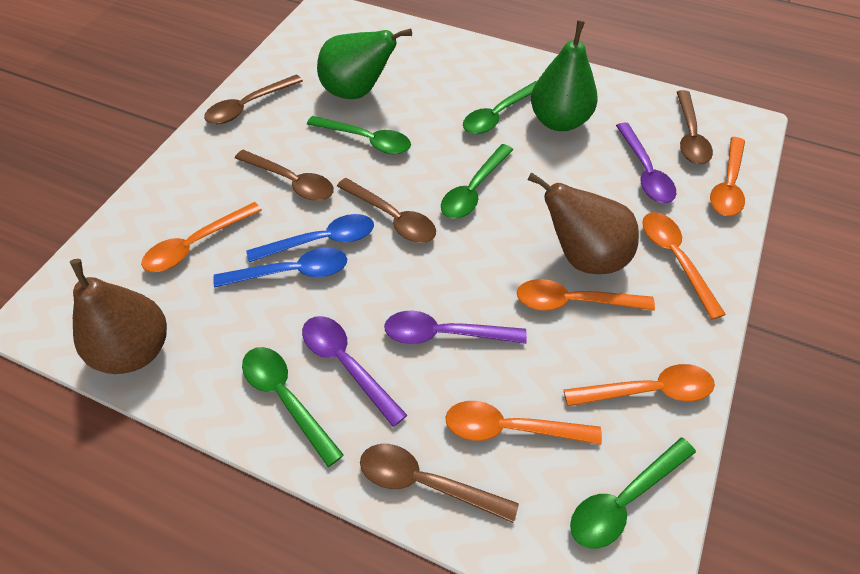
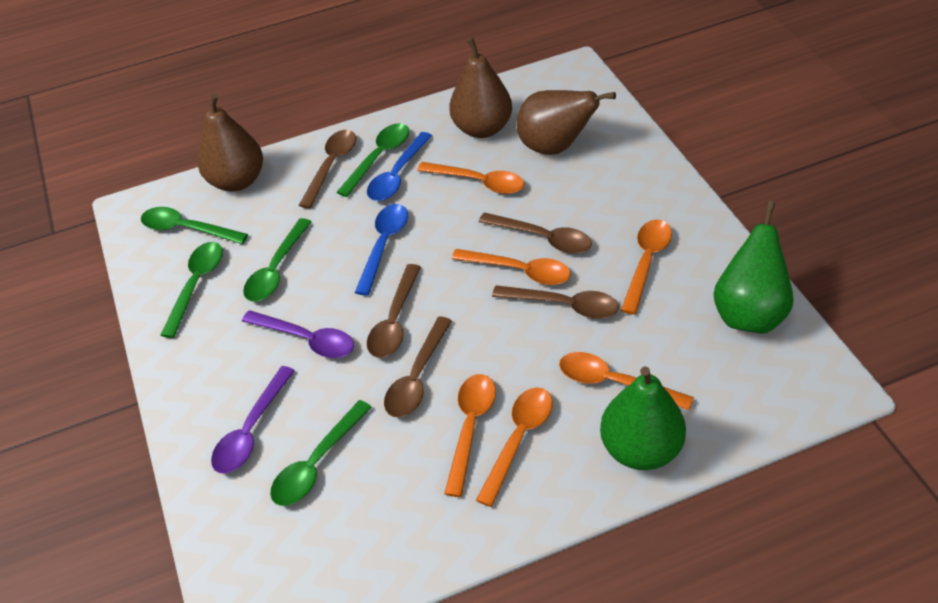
brown pear: [70,259,167,374] [527,172,639,274] = 2 -> [197,93,263,192] [449,37,512,138] [517,90,616,155] = 3
purple spoon: [302,316,407,427] [384,310,527,344] [616,123,676,203] = 3 -> [211,366,295,474] [242,310,354,358] = 2

